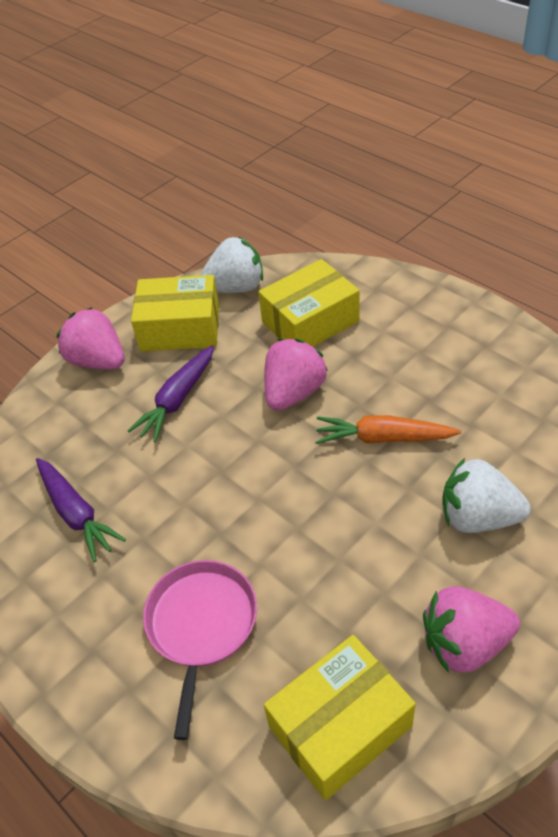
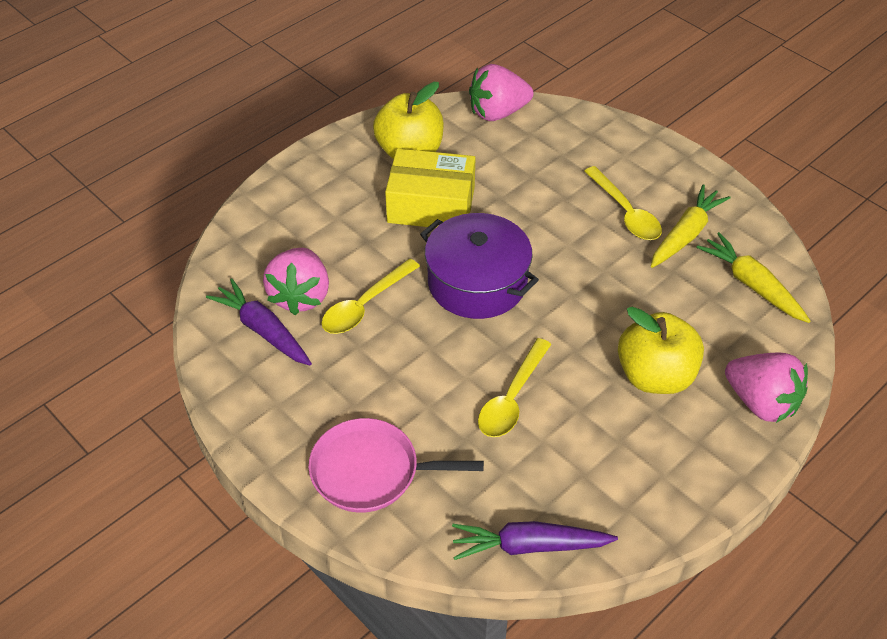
orange carrot: [316,415,461,444] = 1 -> none = 0
purple pot: none = 0 -> [420,213,539,319] = 1
white strawberry: [200,236,263,293] [442,458,531,533] = 2 -> none = 0
yellow apple: none = 0 -> [373,82,444,159] [618,307,704,394] = 2
yellow box: [131,275,219,351] [258,259,359,347] [264,635,416,800] = 3 -> [385,148,476,227] = 1
yellow carrot: none = 0 -> [651,184,730,268] [696,232,811,323] = 2
yellow spoon: none = 0 -> [322,259,420,334] [478,338,552,437] [584,166,662,240] = 3

